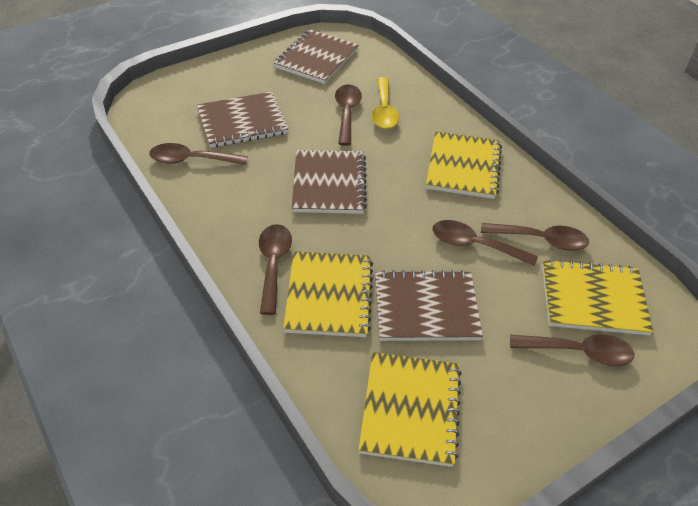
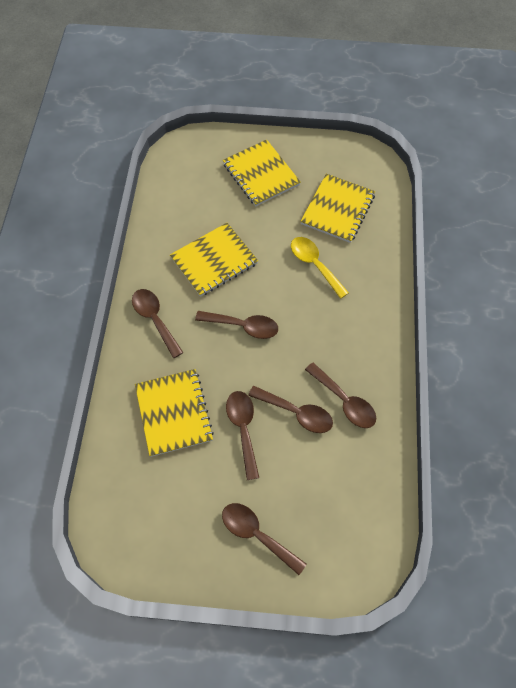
brown notebook: [197,92,289,148] [274,29,358,84] [292,150,367,214] [375,270,483,341] = 4 -> none = 0

